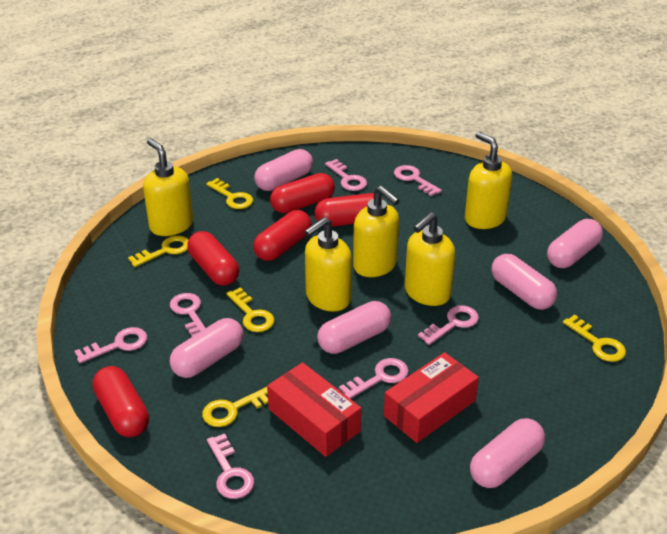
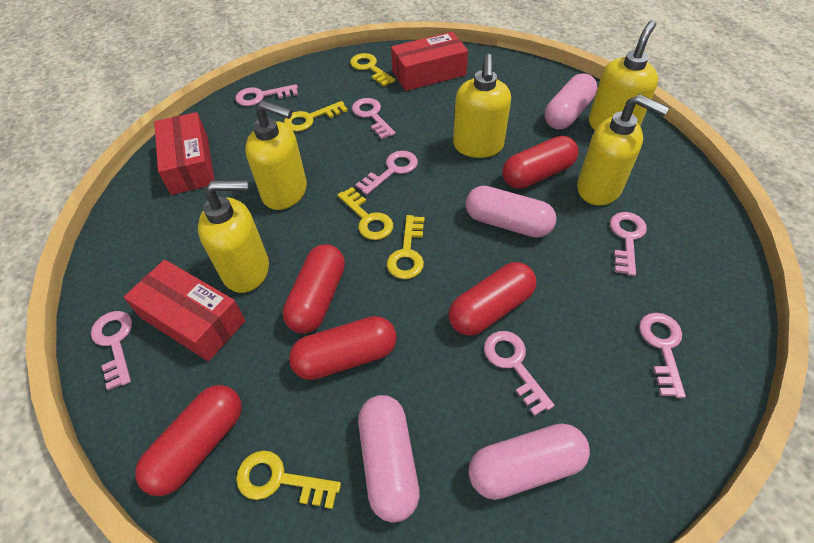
pink capsule: [170,318,244,378] [254,149,313,191] [317,301,391,354] [470,418,545,488] [492,254,557,310] [547,219,603,268] = 6 -> [358,395,420,523] [466,186,556,238] [469,423,590,500] [545,73,597,129] = 4
red box: [267,362,361,457] [384,352,479,443] = 2 -> [124,260,245,361] [154,112,214,195] [391,32,468,91] = 3

